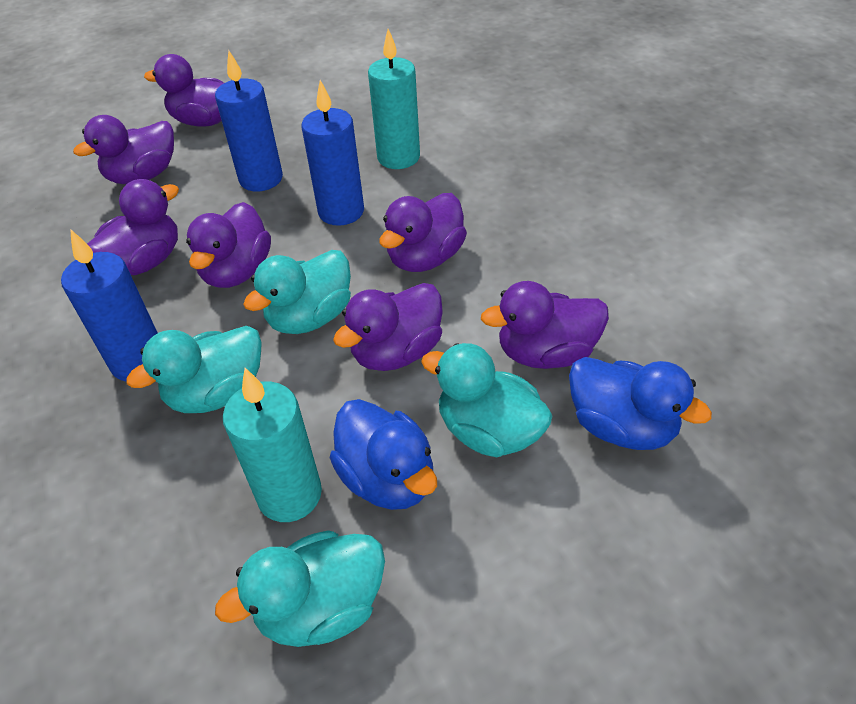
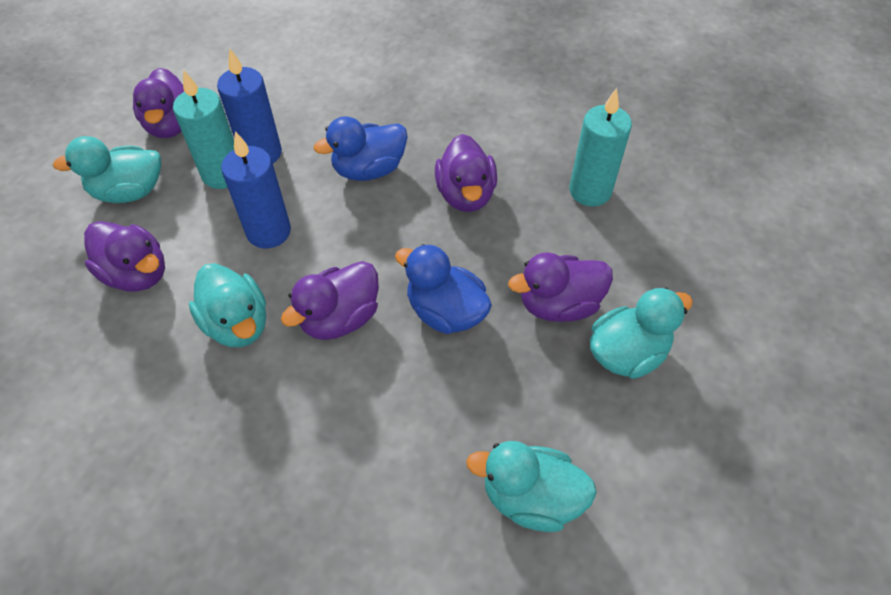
blue candle: [61,229,158,382] [215,50,283,191] [302,80,364,226] = 3 -> [217,49,282,163] [221,131,291,249] = 2
purple duck: [73,115,174,184] [87,179,179,275] [144,54,224,127] [186,202,271,288] [333,283,443,371] [379,193,467,272] [481,281,609,369] = 7 -> [84,221,165,291] [133,68,185,138] [281,261,379,340] [435,134,497,212] [508,252,613,322] = 5

